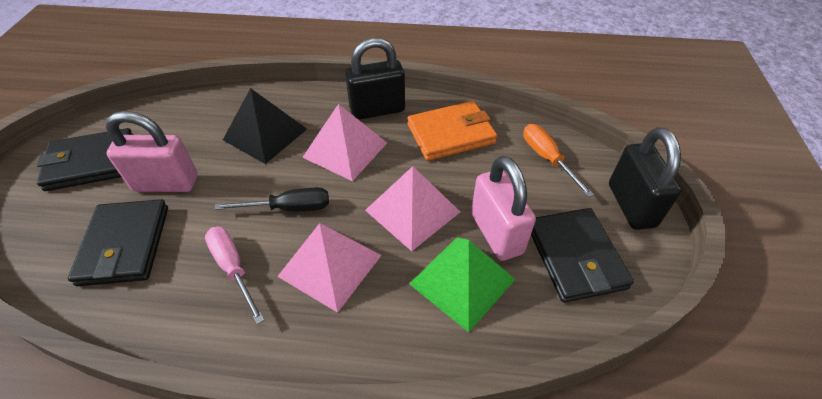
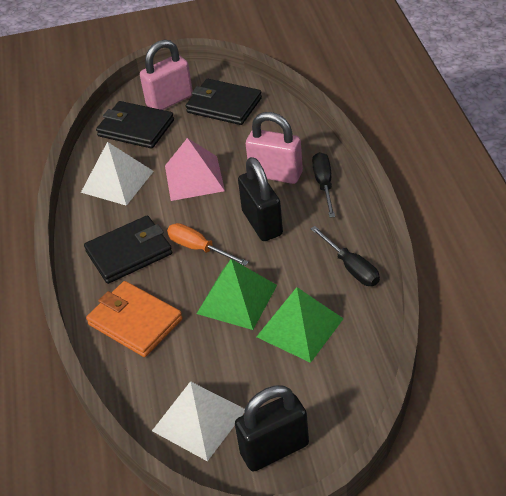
black pyramid: [223,88,307,164] = 1 -> none = 0
black screwdriver: [214,187,329,211] = 1 -> [310,226,380,286] [312,152,335,218] = 2
green pyramid: [409,238,516,332] = 1 -> [197,259,277,330] [256,287,344,363] = 2
pink pyramid: [277,223,381,313] [302,104,387,181] [365,166,460,251] = 3 -> [165,138,225,201] = 1
pink screwdriver: [205,227,264,324] = 1 -> none = 0
white pyramid: none = 0 -> [81,142,154,206] [152,381,245,461] = 2

